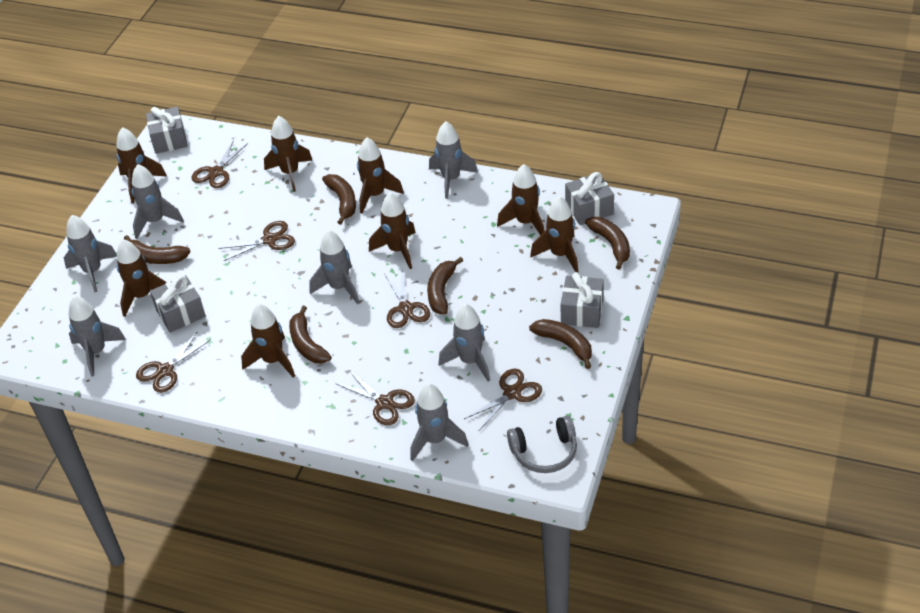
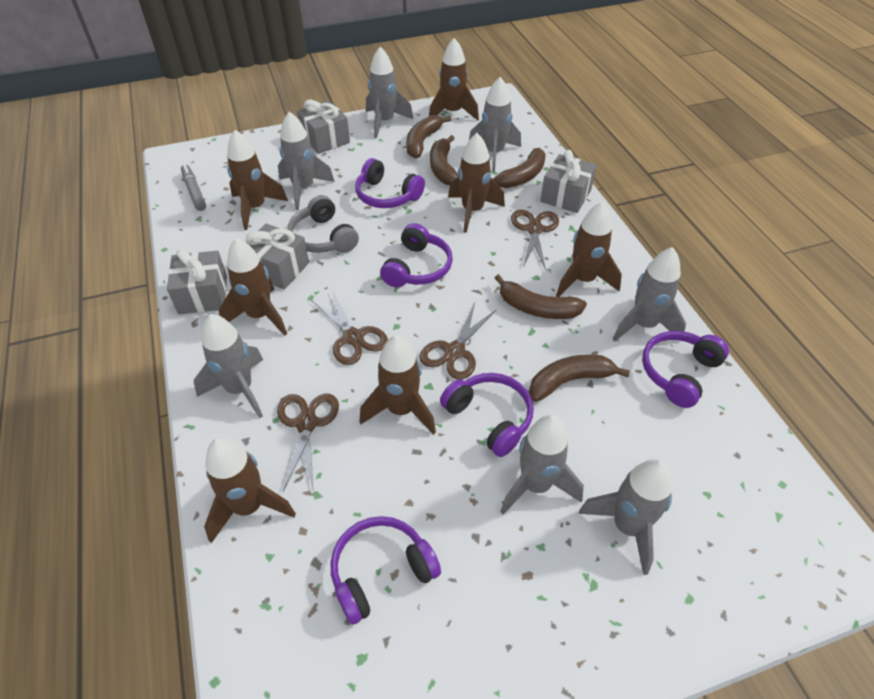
brown banana: [124,235,191,264] [289,306,331,363] [322,174,356,225] [427,257,463,314] [529,319,592,369] [585,217,630,270] = 6 -> [406,115,451,158] [430,135,458,185] [492,148,546,188] [495,274,587,319] [529,354,630,402] = 5
brown rocket: [116,127,167,203] [117,239,167,317] [241,304,295,378] [264,116,313,192] [357,137,404,213] [369,192,416,269] [497,164,544,235] [530,196,578,273] = 8 -> [204,437,296,543] [219,238,287,336] [227,130,288,230] [359,335,436,435] [429,38,479,121] [448,133,505,233] [556,202,622,297] = 7
brown scissors: [136,332,211,393] [191,140,248,188] [218,221,295,261] [335,371,415,425] [384,269,430,328] [464,369,542,432] = 6 -> [277,394,339,491] [311,290,388,365] [419,303,497,380] [511,210,559,270] = 4
grey marker: none = 0 -> [181,164,206,211] = 1
purple headphones: none = 0 -> [331,516,441,625] [355,158,425,208] [380,223,453,287] [440,373,534,457] [642,331,729,408] = 5

